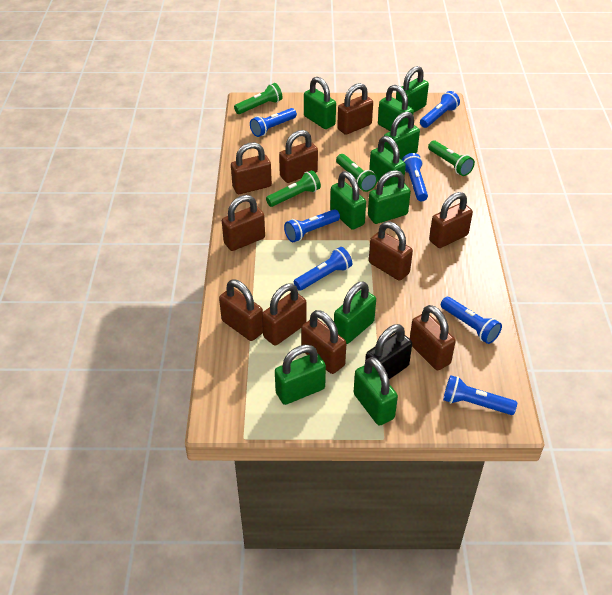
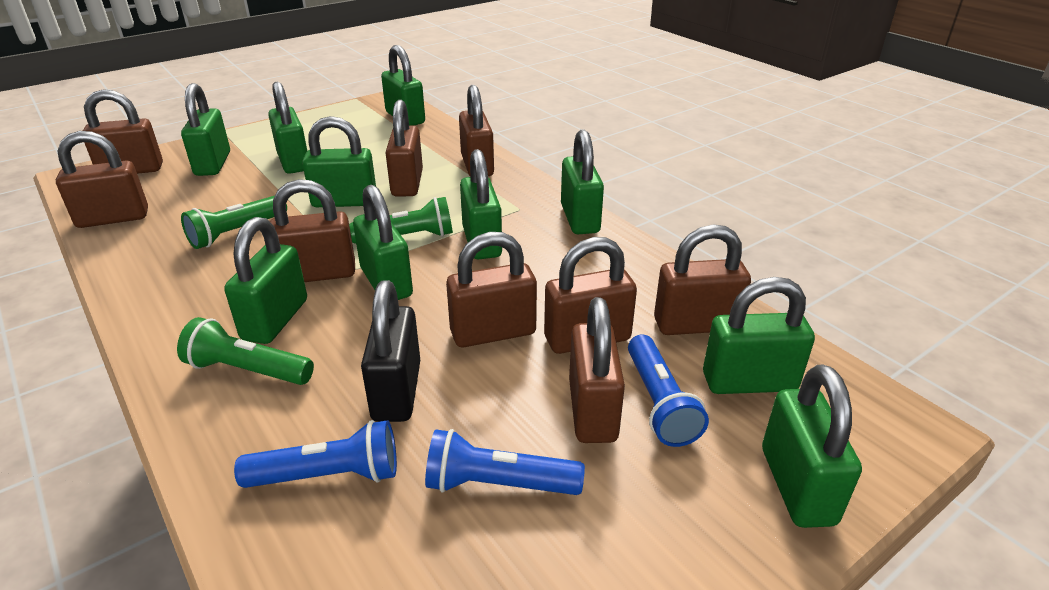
blue flashlight: [250,108,297,137] [284,209,340,242] [294,247,352,291] [402,153,428,201] [420,91,460,128] [441,297,502,344] [443,375,517,415] = 7 -> [234,420,397,488] [425,429,585,495] [628,334,709,447] = 3
brown padlock: [219,280,263,341] [222,195,265,251] [231,142,272,194] [262,283,306,346] [279,130,318,183] [301,310,346,374] [337,83,373,135] [369,221,413,281] [410,305,456,370] [429,192,473,248] = 10 -> [56,131,148,228] [83,89,163,174] [270,179,355,282] [386,100,423,196] [446,232,537,347] [459,85,494,177] [544,237,637,354] [569,297,625,443] [654,224,751,335] = 9
green flashlight: [234,83,282,114] [266,170,321,207] [336,154,378,192] [428,140,475,176] = 4 -> [177,317,314,385] [181,196,287,249] [349,197,453,244] = 3

